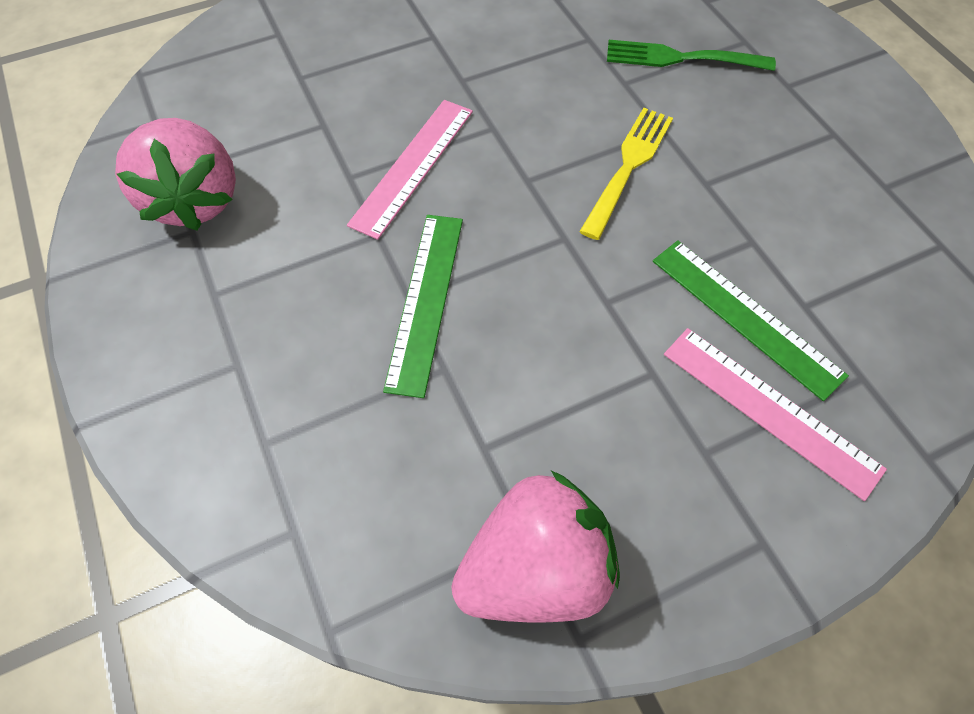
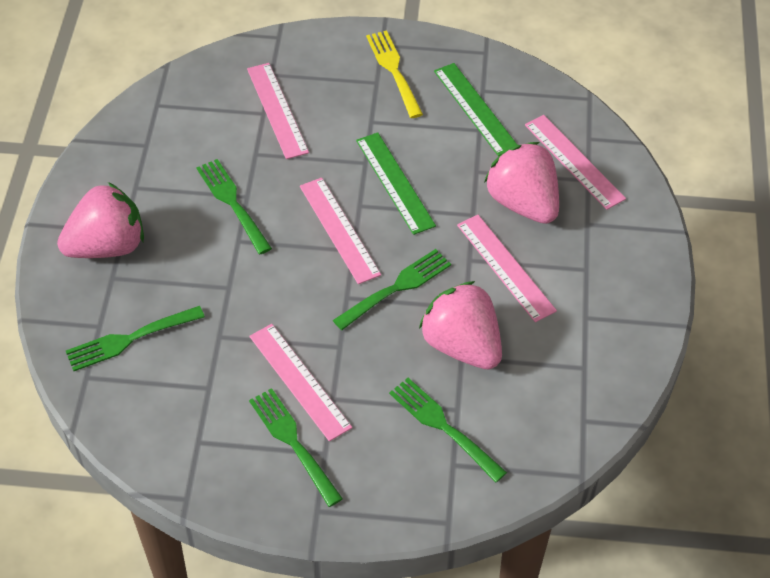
green fork: [607,40,776,71] = 1 -> [66,306,205,371] [196,159,272,255] [249,388,343,507] [333,249,451,330] [389,378,507,483] = 5
pink ruler: [347,100,473,240] [664,328,887,501] = 2 -> [247,63,309,159] [249,324,352,441] [300,178,381,284] [457,215,557,322] [525,115,626,210] = 5
pink strawberry: [115,118,236,231] [451,471,620,622] = 2 -> [57,182,144,258] [419,281,502,369] [484,142,559,224] = 3

